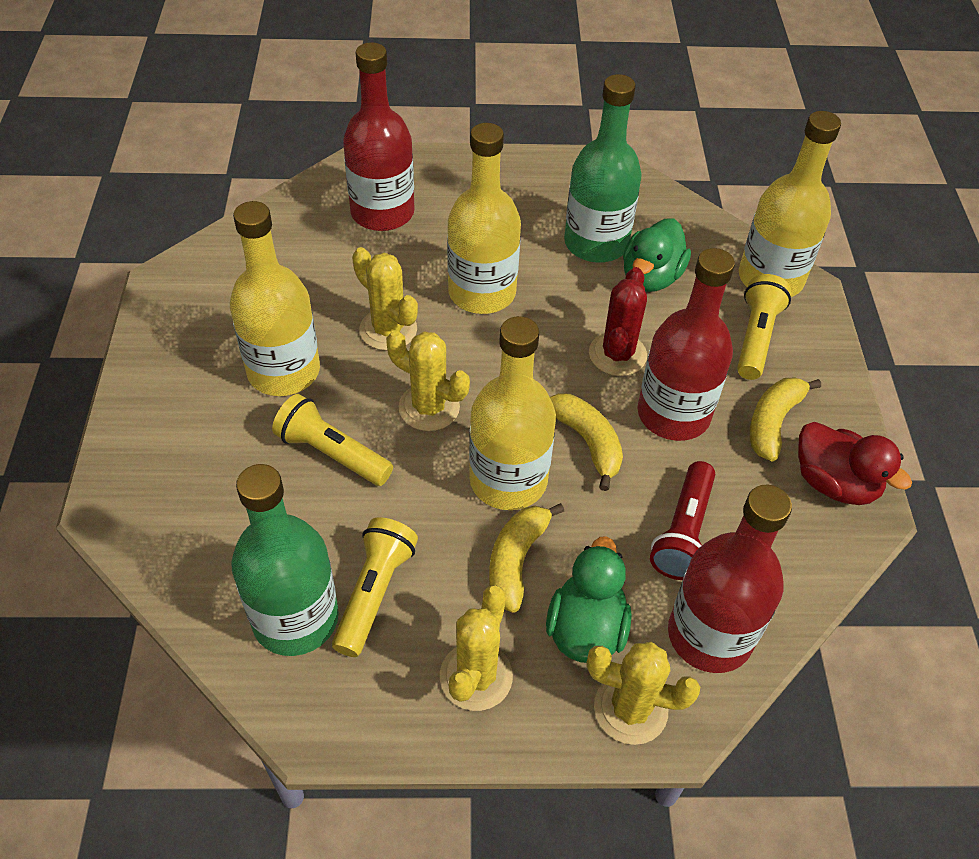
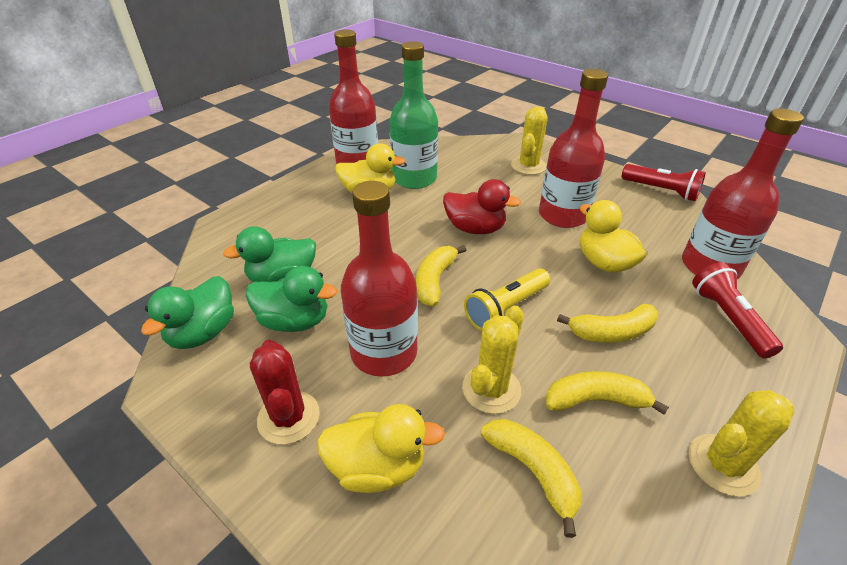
green bottle: [231,464,339,656] [564,74,642,263] = 2 -> [390,41,438,189] = 1
green duck: [546,536,632,663] [623,218,691,292] = 2 -> [141,276,234,349] [223,226,316,282] [246,266,337,332] = 3
red bottle: [343,42,415,231] [637,248,735,441] [668,485,792,673] = 3 -> [329,29,378,164] [341,181,418,377] [539,69,608,228] [682,109,804,279] = 4
red flashlight: [650,461,715,580] = 1 -> [621,164,706,201] [692,262,783,358] = 2
yellow banana: [489,503,564,613] [550,393,623,491] [750,378,821,462] = 3 -> [416,245,466,306] [481,419,581,538] [546,371,669,415] [557,304,658,343] = 4
yellow bottle: [230,201,320,396] [447,123,521,314] [469,316,556,510] [739,111,841,297] = 4 -> none = 0
yellow cactus: [352,247,418,351] [386,330,470,431] [440,585,513,711] [586,642,700,745] = 4 -> [462,306,524,414] [511,107,548,175] [688,390,795,496] = 3
yellow duck: none = 0 -> [317,404,445,493] [335,143,406,193] [580,200,647,273] = 3
yellow flashlight: [272,394,393,486] [332,517,418,657] [737,274,791,380] = 3 -> [464,268,550,331] = 1

